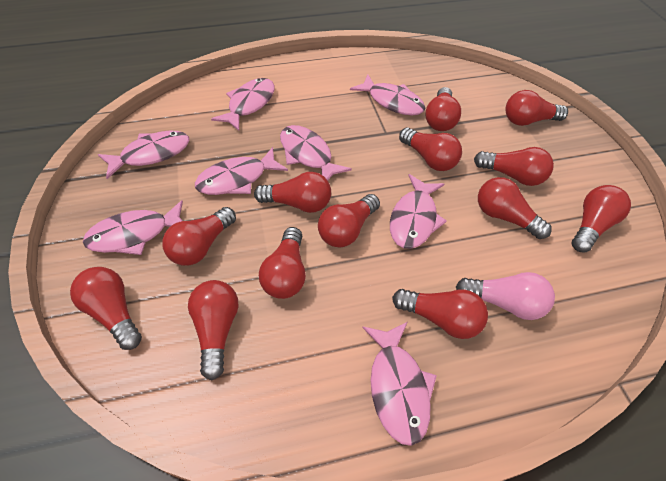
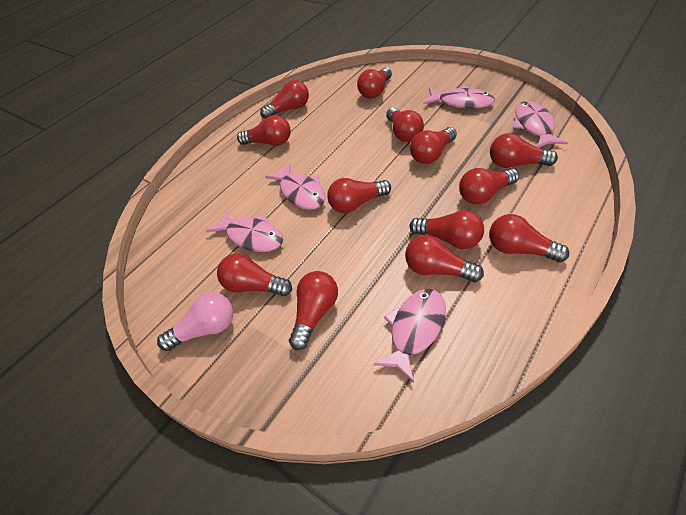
pink fish: [83,200,183,255] [98,131,189,179] [195,147,288,195] [211,78,275,131] [280,125,352,180] [350,75,425,115] [362,322,437,446] [390,174,447,249] = 8 -> [206,209,283,252] [265,162,325,210] [373,289,446,383] [423,86,495,109] [513,101,568,148] = 5

